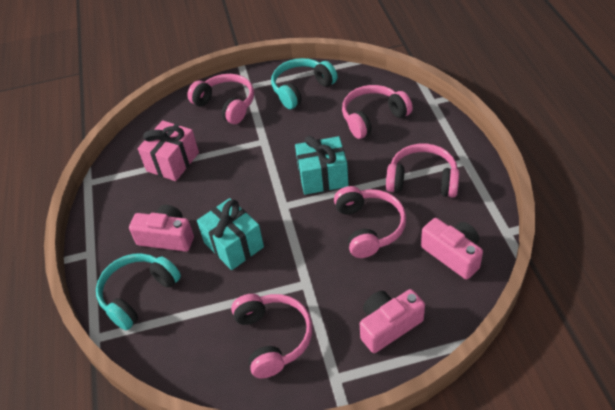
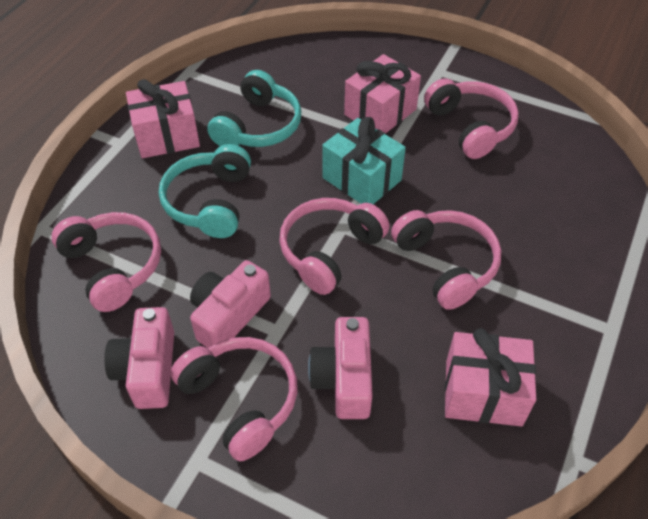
pink gift: [138,120,199,181] = 1 -> [126,79,200,158] [344,54,421,134] [445,328,536,426] = 3
turquoise gift: [197,198,264,270] [295,136,349,195] = 2 -> [322,117,406,204] = 1

